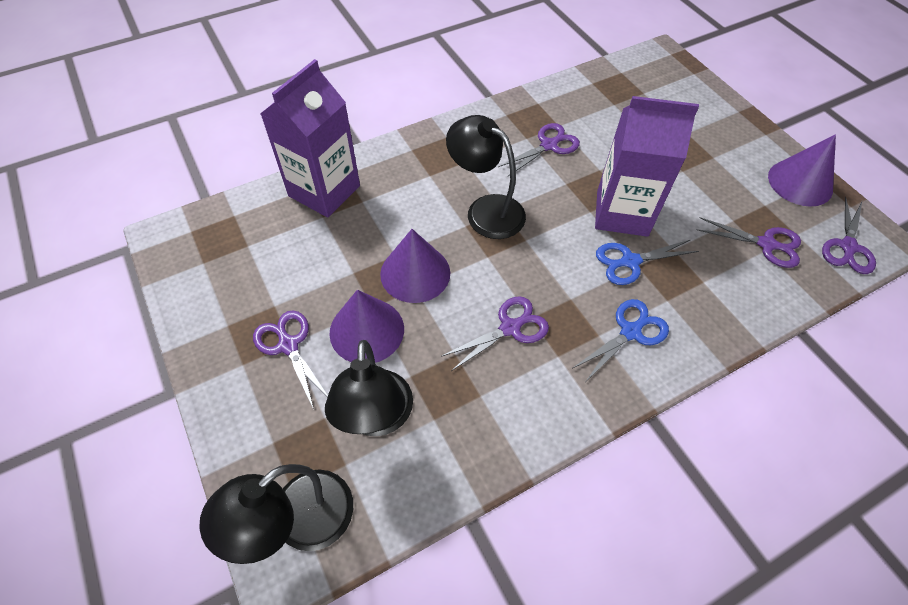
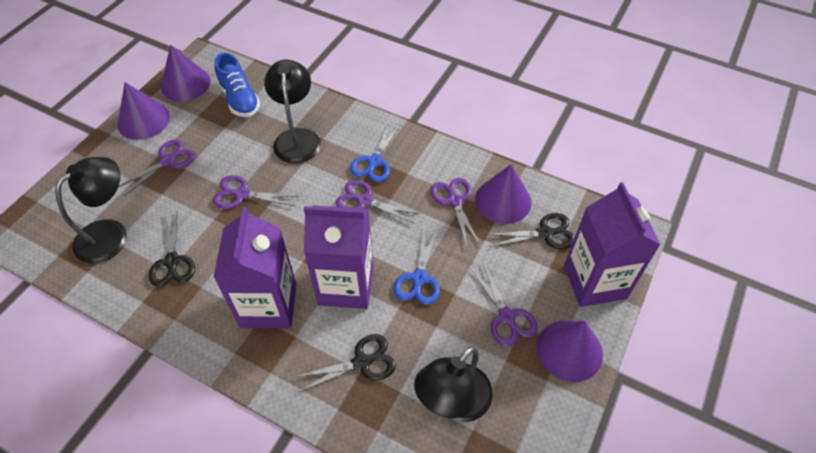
black scissors: none = 0 -> [149,212,195,287] [293,334,396,392] [486,213,575,249] = 3
blue shoe: none = 0 -> [214,53,260,117] = 1
purple carton: [260,59,360,217] [595,96,699,237] = 2 -> [214,207,296,328] [304,205,373,309] [564,182,661,307] = 3
purple cone: [329,290,404,363] [380,229,450,303] [768,134,836,207] = 3 -> [117,82,170,140] [161,45,211,101] [475,164,532,224] [537,321,603,382] = 4

